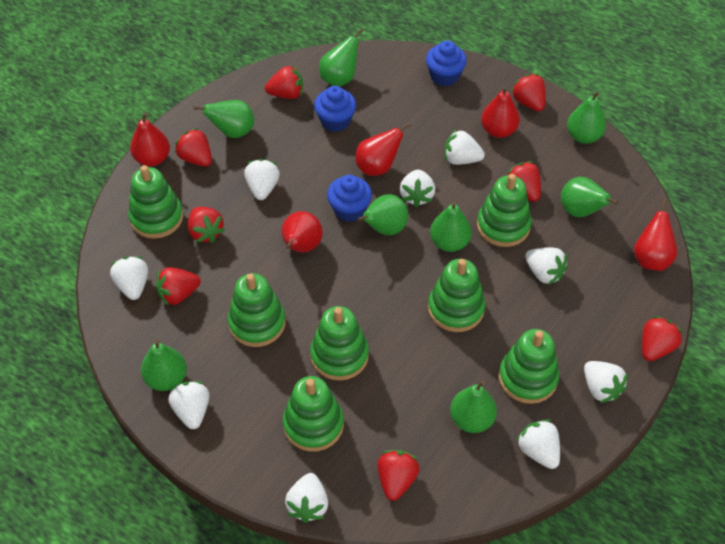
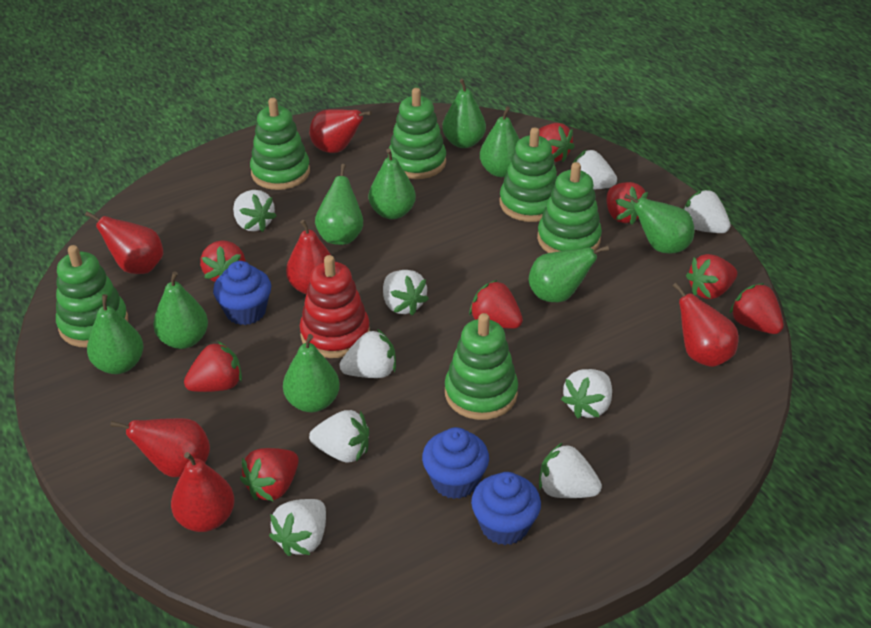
green pear: [141,340,187,391] [194,100,254,138] [319,29,363,87] [357,194,408,235] [430,201,472,252] [450,380,497,433] [561,177,619,217] [567,91,606,144] = 8 -> [87,294,144,374] [153,271,208,349] [283,334,340,412] [315,164,363,245] [369,149,416,219] [442,79,486,148] [480,106,520,177] [529,246,609,302] [624,194,695,253] = 9
green stacking toy: [128,165,183,239] [228,273,286,347] [283,376,344,452] [310,306,369,381] [428,259,485,332] [477,174,532,247] [499,329,559,404] = 7 -> [56,245,128,348] [250,98,310,190] [388,88,446,179] [445,313,518,420] [500,128,557,222] [537,162,602,253] = 6
red pear: [130,113,170,166] [281,211,323,253] [355,123,411,176] [481,86,520,138] [634,199,677,271] = 5 -> [85,211,163,274] [110,418,210,477] [171,452,235,532] [286,220,331,294] [309,109,372,153] [673,283,738,367] = 6
red stacking toy: none = 0 -> [300,255,370,358] = 1

